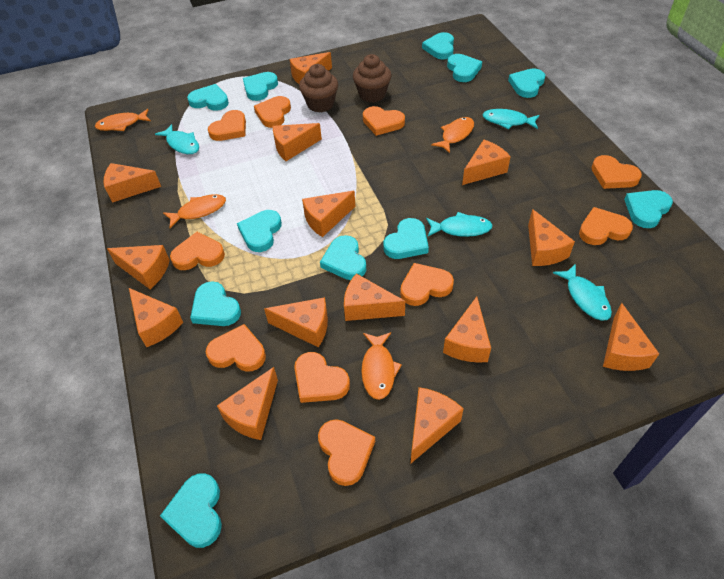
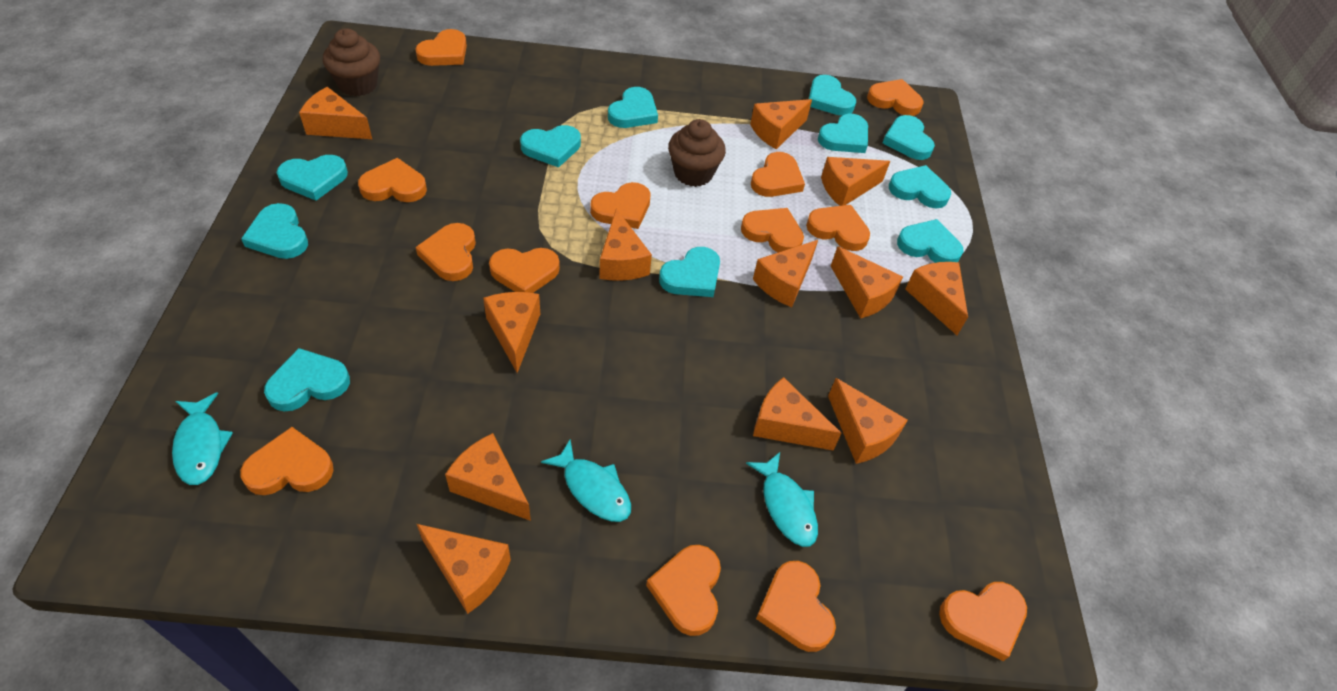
orange cheese: [104,163,161,203] [107,245,170,289] [129,288,183,347] [217,367,278,440] [264,297,328,348] [273,123,322,161] [290,52,332,84] [302,191,355,237] [344,273,405,321] [411,387,464,463] [443,297,491,363] [462,140,511,185] [528,209,575,266] [603,303,659,371] = 14 -> [299,87,372,139] [417,524,511,614] [445,433,531,521] [483,292,540,373] [599,209,652,281] [750,99,812,149] [753,240,818,307] [753,377,842,450] [821,157,890,206] [828,378,908,464] [831,246,903,318] [905,262,968,335] = 12
orange fish: [95,109,151,131] [163,194,226,228] [361,332,402,400] [431,117,474,153] = 4 -> none = 0
orange heart: [170,232,225,270] [206,324,266,372] [208,110,246,141] [254,96,291,128] [294,352,350,403] [318,419,375,486] [363,106,405,136] [400,263,454,306] [579,207,633,245] [591,155,642,189] = 10 -> [240,427,334,495] [358,158,427,202] [415,29,467,66] [416,223,476,281] [489,248,560,293] [590,182,651,229] [646,545,721,636] [741,208,804,253] [751,152,805,197] [756,561,836,652] [806,205,870,251] [867,79,924,116] [939,582,1027,661] = 13
turquoise fish: [155,124,199,154] [426,212,493,237] [482,109,539,129] [553,264,612,321] = 4 -> [172,393,233,485] [541,439,631,522] [746,452,818,547] = 3

